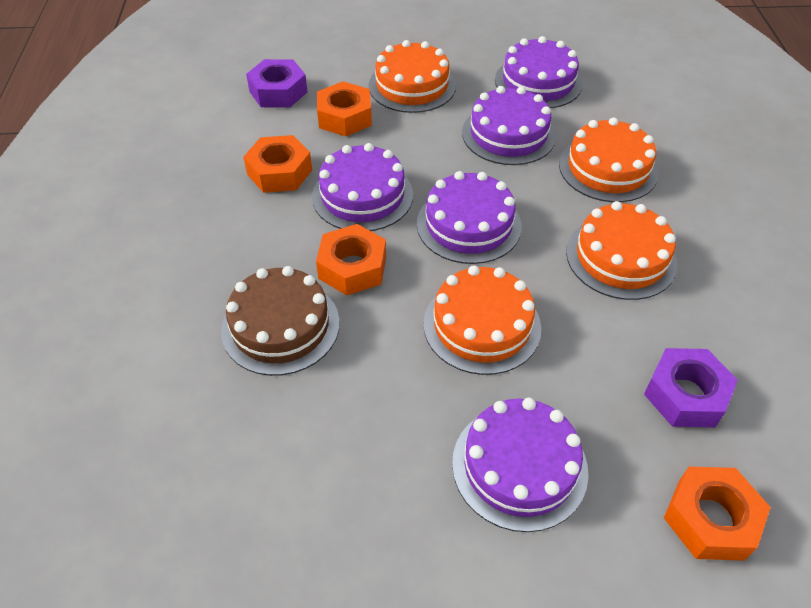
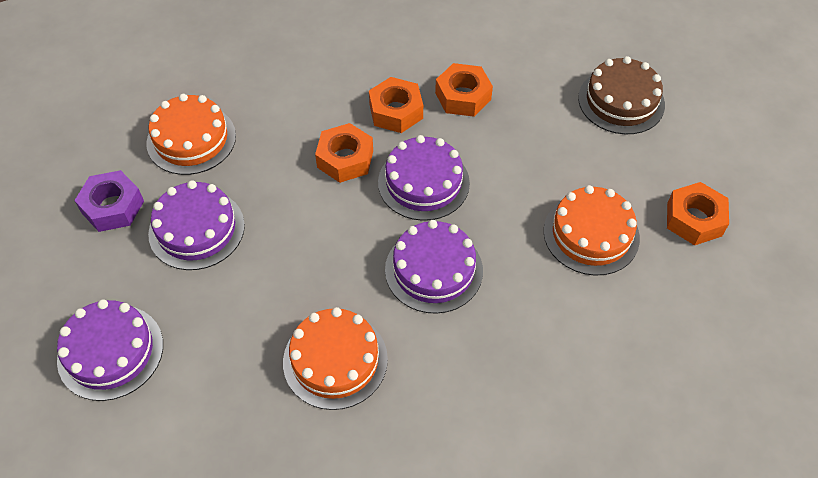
orange cake: [369,40,456,113] [424,265,541,375] [559,118,658,202] [566,201,677,300] = 4 -> [146,94,236,175] [283,307,388,410] [543,185,640,276] = 3
purple cake: [312,143,413,231] [417,171,522,264] [452,398,588,532] [462,86,556,165] [495,36,582,108] = 5 -> [57,299,163,401] [148,180,245,270] [378,135,470,221] [385,220,483,314] = 4
purple nut: [246,59,308,108] [644,348,738,427] = 2 -> [74,170,144,232] = 1

